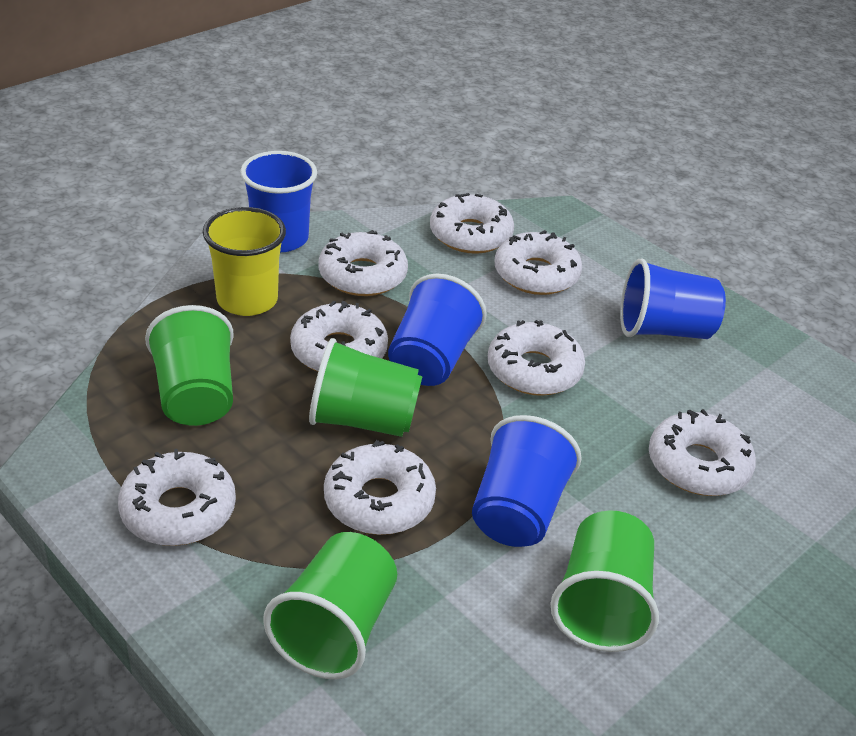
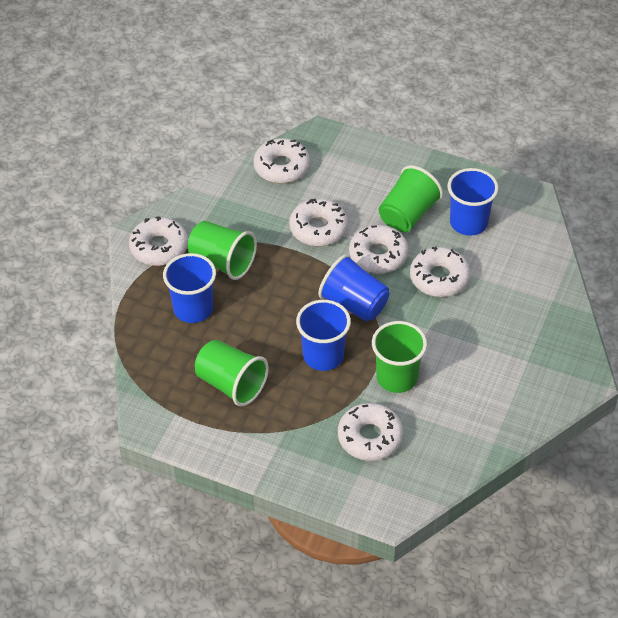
white donut: [118,449,236,546] [290,301,388,372] [319,230,408,296] [324,440,436,535] [430,193,514,254] [488,320,585,396] [494,230,582,295] [649,409,756,496] = 8 -> [129,216,188,266] [254,138,310,183] [289,199,348,246] [338,403,403,461] [349,225,408,274] [410,246,470,297] = 6
yellow cup: [203,207,286,316] = 1 -> none = 0

